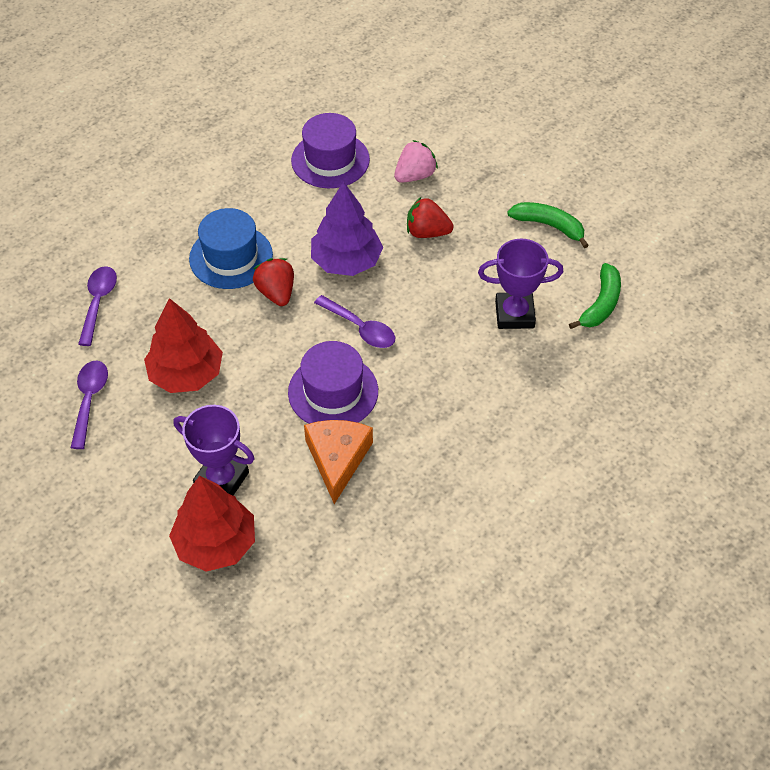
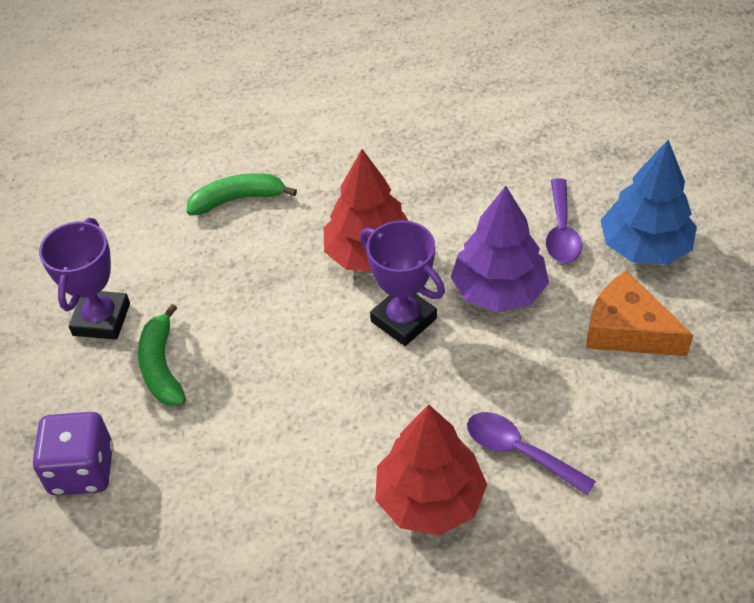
blue hat: [189,208,273,289] = 1 -> none = 0
blue tree: none = 0 -> [600,140,697,265] = 1
pink strawberry: [394,140,438,183] = 1 -> none = 0
purple dice: none = 0 -> [33,412,113,496] = 1
purple hat: [288,341,378,424] [291,113,370,188] = 2 -> none = 0
purple spoon: [71,360,108,449] [78,266,117,346] [314,295,395,348] = 3 -> [467,412,596,495] [546,178,582,263] = 2
red strawberry: [253,258,294,306] [407,196,454,238] = 2 -> none = 0

